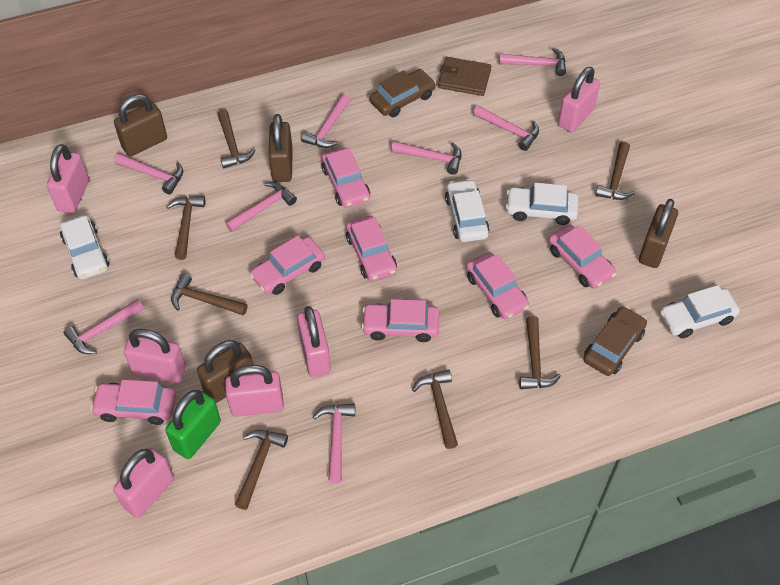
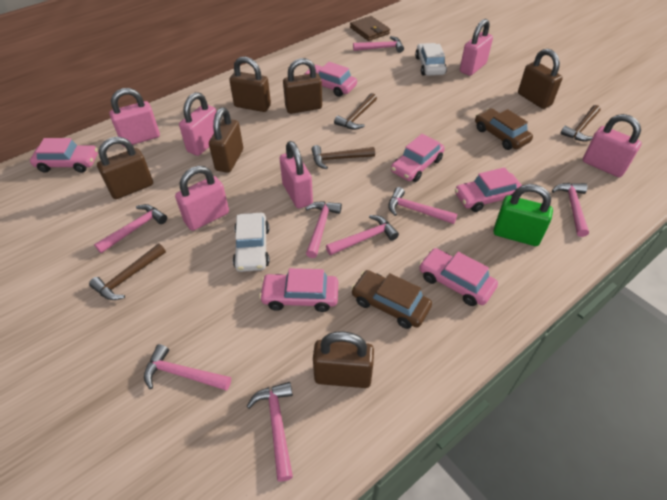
brown hammer: [166,196,205,260] [171,273,247,316] [217,109,255,169] [235,430,288,510] [412,370,458,449] [519,316,561,389] [595,142,635,200] = 7 -> [89,244,166,300] [311,145,375,169] [334,93,377,130] [560,105,601,141] = 4
brown padlock: [114,94,167,157] [197,340,253,403] [268,114,293,182] [639,199,678,268] = 4 -> [97,137,153,199] [209,107,243,173] [229,57,271,112] [283,58,322,114] [313,331,374,388] [518,49,563,109] = 6
pink car: [91,380,176,425] [250,236,325,295] [322,147,370,208] [346,216,397,281] [361,299,439,342] [466,252,529,320] [548,225,616,288] = 7 -> [30,138,98,173] [259,268,338,312] [304,62,357,97] [391,134,445,182] [419,248,498,306] [455,167,522,212] = 6
white car: [60,214,109,279] [445,179,490,242] [505,183,578,225] [660,285,740,339] = 4 -> [233,213,270,272] [415,43,447,76] = 2

